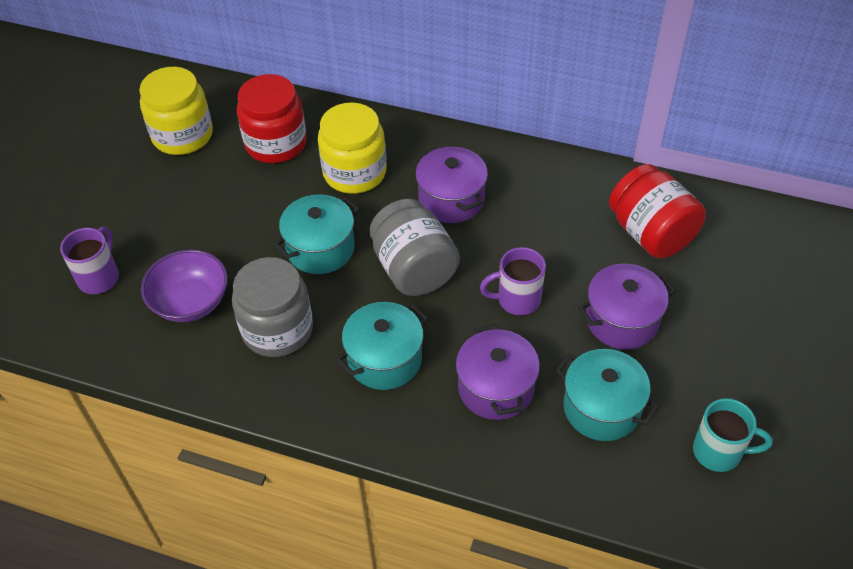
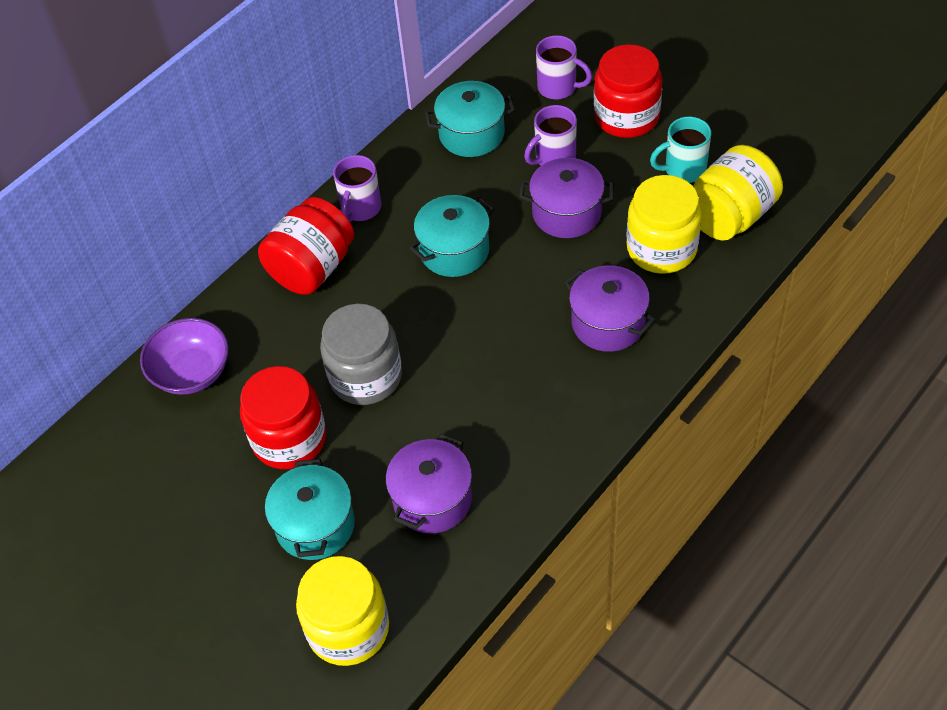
grey jar: [232,257,313,357] [369,199,460,296] = 2 -> [320,304,402,405] = 1
purple mug: [60,226,119,294] [480,247,546,315] = 2 -> [333,155,381,222] [524,105,577,166] [536,35,592,99] = 3
red jar: [237,74,307,163] [609,164,706,258] = 2 -> [240,366,326,469] [258,197,354,295] [594,44,663,138] = 3
yellow jar: [139,67,213,155] [318,102,387,194] = 2 -> [296,556,389,666] [626,175,702,274] [693,145,783,241] = 3

